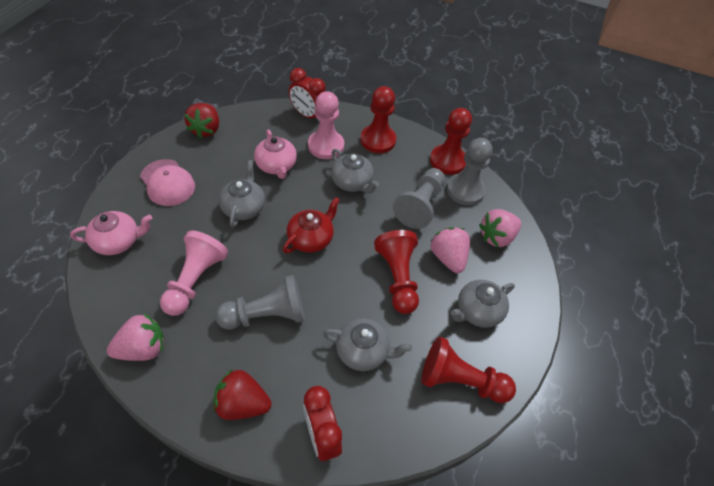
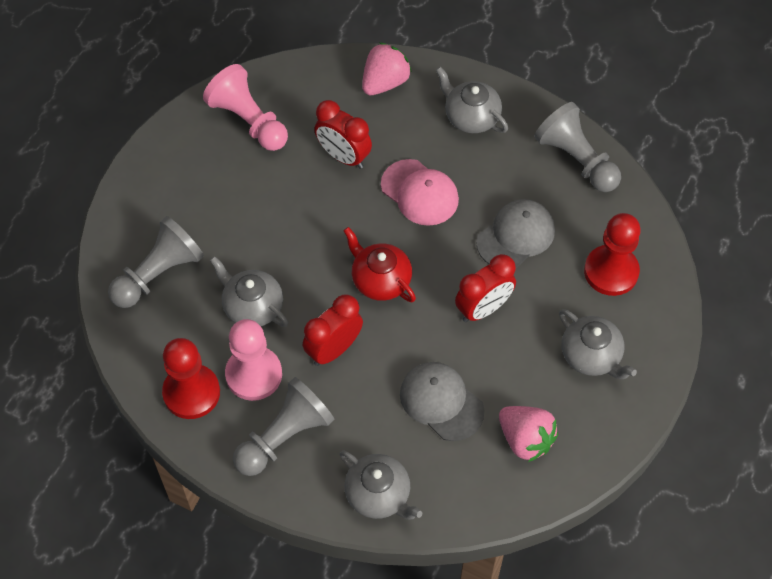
grey cap: none = 0 -> [400,362,484,441] [476,199,555,268] = 2
pink strawberry: [107,314,164,361] [430,227,470,273] [479,209,521,247] = 3 -> [362,42,412,95] [499,406,558,462] = 2
pink teapot: [70,211,152,255] [254,129,297,179] = 2 -> none = 0
red clock: [289,68,326,122] [303,386,342,461] = 2 -> [303,294,363,366] [314,100,372,169] [455,254,516,322] = 3
red pawn: [360,86,396,153] [374,230,419,314] [421,337,516,403] [430,108,472,175] = 4 -> [162,338,220,419] [584,213,641,296] = 2
red strawberry: [184,103,219,138] [213,369,271,420] = 2 -> none = 0

